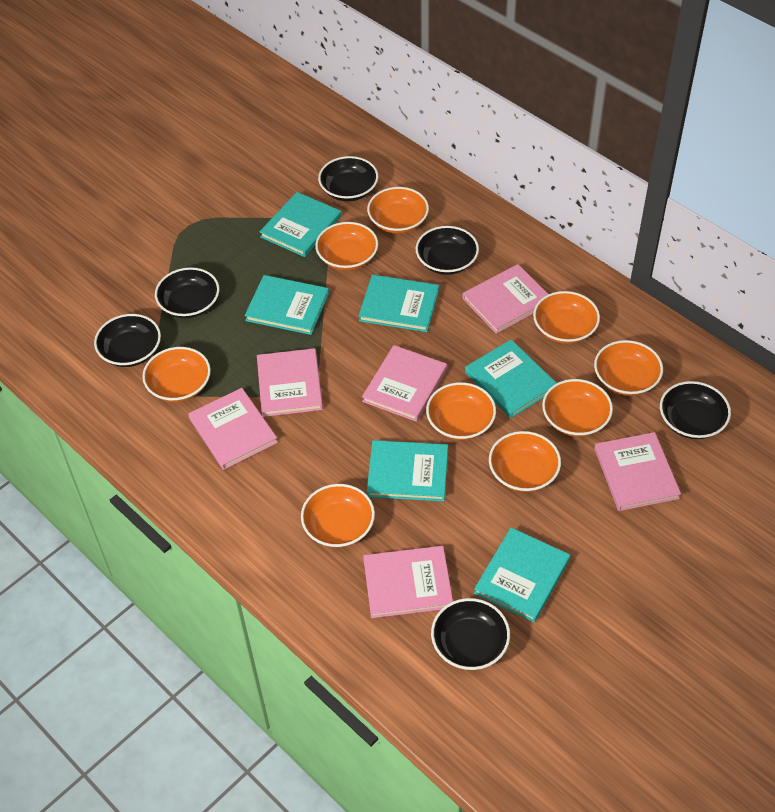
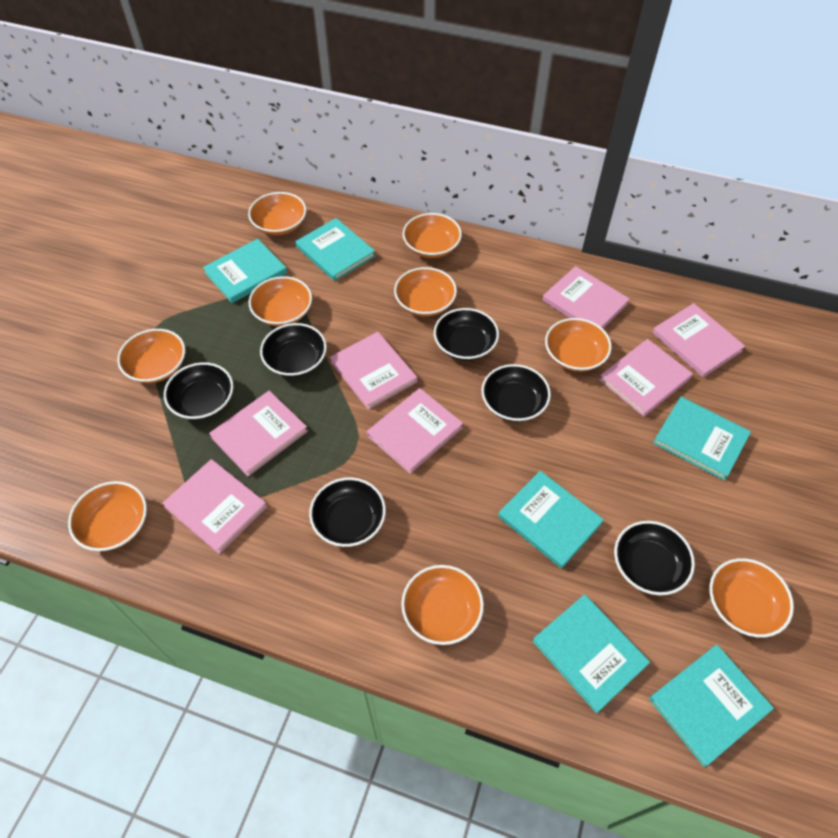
pink book: [188,388,278,470] [257,348,323,417] [362,345,447,422] [363,546,453,618] [462,264,548,334] [594,432,681,511] = 6 -> [162,459,267,554] [209,391,308,476] [330,332,417,410] [367,388,463,474] [542,266,630,329] [599,339,693,417] [652,303,745,377] = 7

